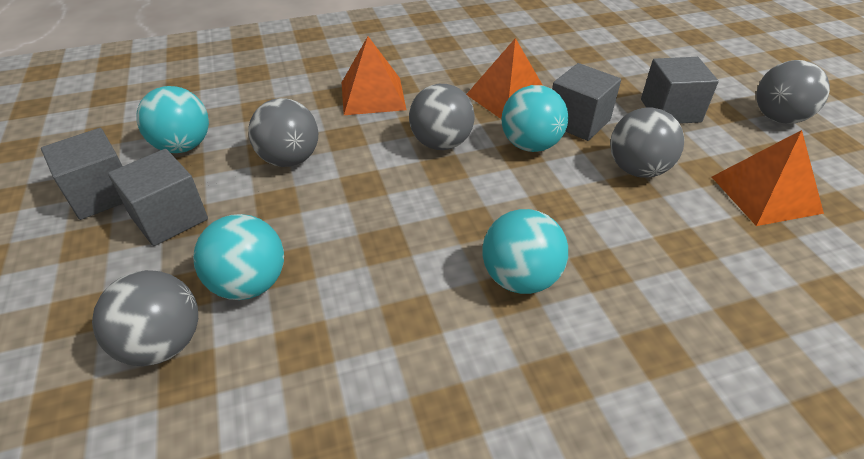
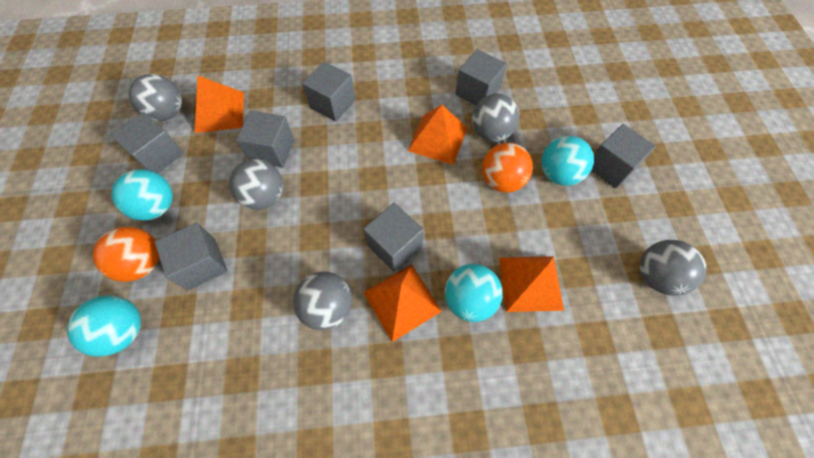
grey cube: [41,128,123,220] [108,149,208,246] [552,63,621,141] [641,57,719,124] = 4 -> [111,112,184,173] [155,223,228,290] [236,110,295,168] [302,61,356,122] [363,203,424,271] [455,49,507,105] [591,124,656,189] = 7
orange ball: none = 0 -> [93,227,159,282] [482,143,533,193] = 2
orange pyramid: [342,36,407,115] [466,38,542,119] [712,130,824,226] = 3 -> [195,75,244,133] [363,265,442,342] [408,104,468,165] [499,256,564,312] = 4

